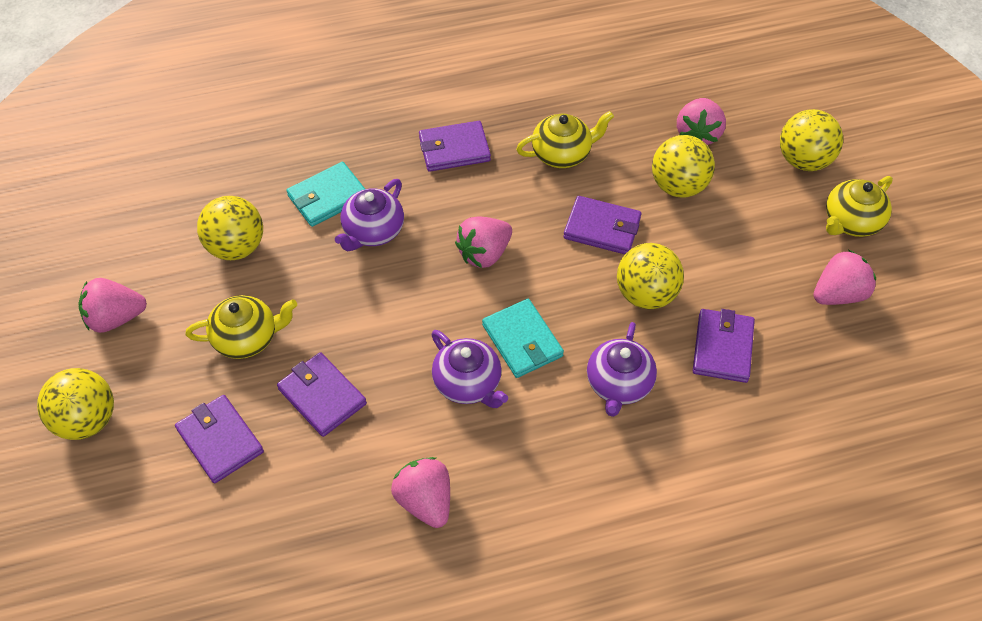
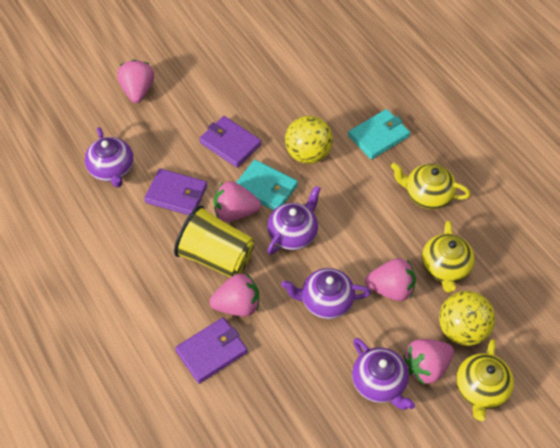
purple teapot: [335,179,404,251] [431,330,508,408] [587,322,657,417] = 3 -> [85,127,134,188] [267,186,321,255] [282,268,371,319] [352,338,415,410] = 4
purple wallet: [175,395,264,483] [277,352,367,437] [419,121,491,172] [563,196,641,254] [693,309,755,383] = 5 -> [144,168,207,215] [175,317,248,384] [199,116,261,168] = 3
yellow ball: [37,368,114,440] [197,196,263,260] [617,243,684,309] [652,135,715,198] [780,109,843,171] = 5 -> [285,116,333,164] [439,291,495,346] = 2
yellow cup: none = 0 -> [174,205,255,277] = 1

